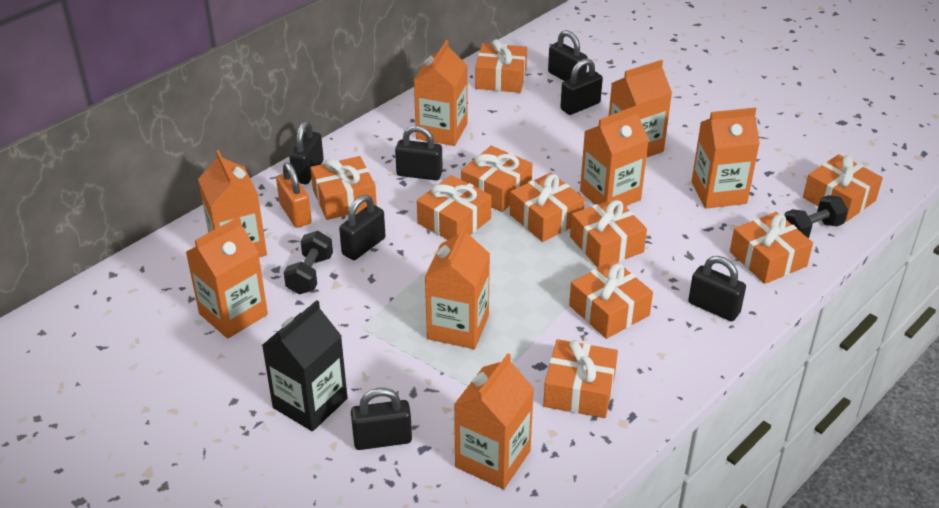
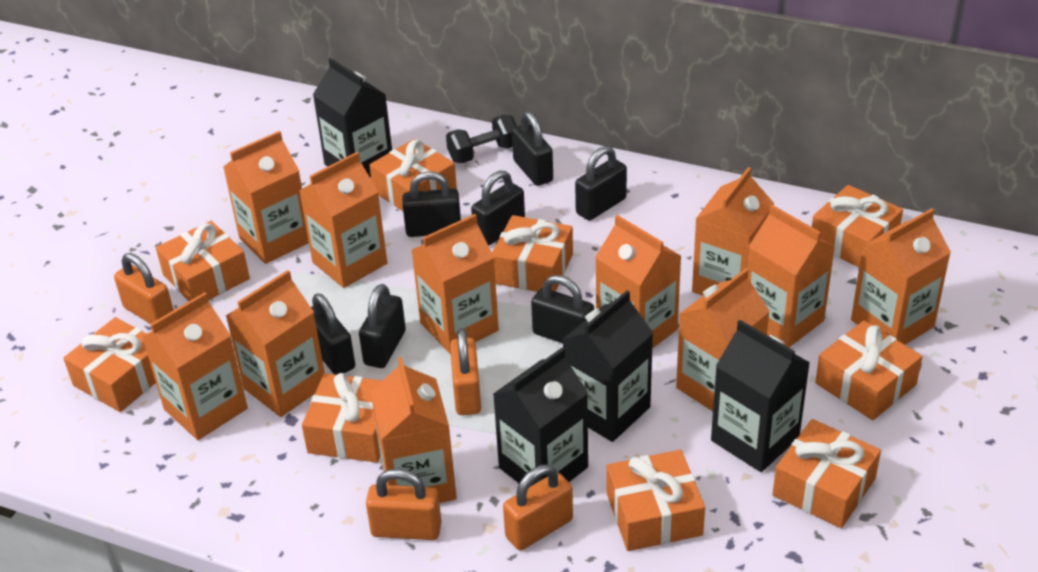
black carton: [262,300,348,431] = 1 -> [313,58,392,177] [493,347,588,487] [562,291,653,442] [711,320,810,472] = 4
black dumbbell: [284,231,333,294] [784,195,848,238] = 2 -> [446,115,517,163] = 1
orange carton: [186,217,268,339] [198,150,267,257] [413,40,468,146] [425,225,490,349] [454,353,534,489] [580,106,649,206] [609,60,672,158] [691,107,760,208] = 8 -> [142,292,248,440] [223,131,309,264] [226,270,325,417] [299,152,387,288] [371,357,457,503] [412,214,499,354] [595,215,681,348] [676,268,770,411] [692,167,774,296] [747,205,835,347] [851,208,951,345] = 11
orange gift: [310,156,377,220] [417,175,491,240] [461,146,533,212] [475,39,527,93] [510,173,585,242] [543,339,618,418] [569,260,653,339] [570,198,647,268] [730,212,813,284] [803,154,883,222] = 10 -> [63,317,156,412] [156,221,250,301] [302,373,382,463] [369,139,457,211] [492,215,573,292] [606,450,705,551] [772,419,881,528] [812,185,903,267] [815,321,922,420] = 9
orange padlock: [276,163,312,228] = 1 -> [114,253,174,324] [366,468,442,540] [450,328,481,415] [503,465,573,550] = 4

